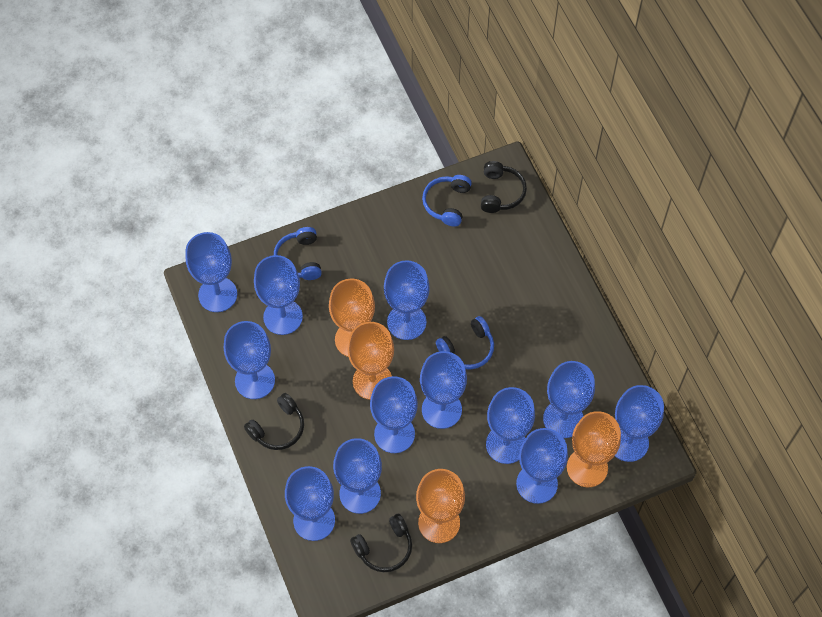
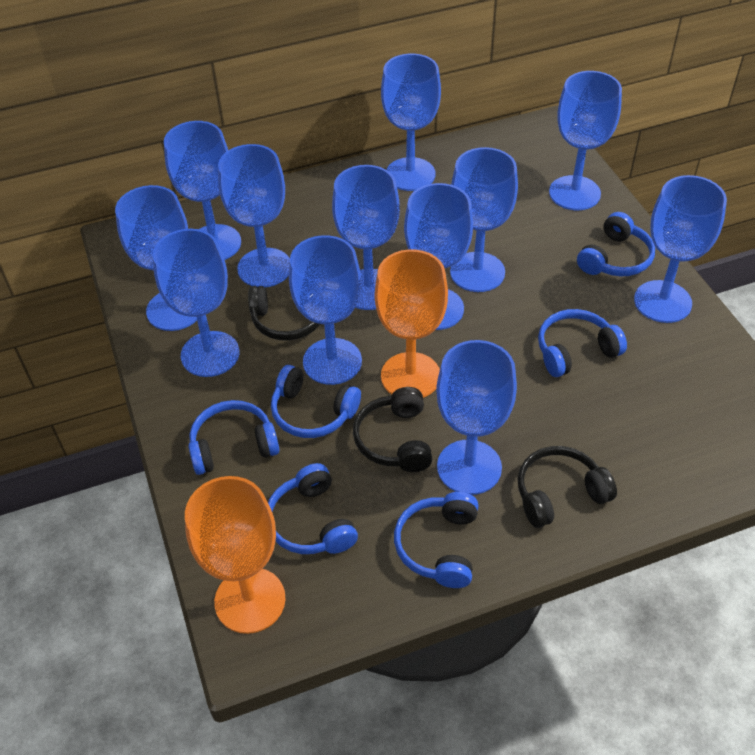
blue headphones: [274,227,322,280] [422,175,472,227] [436,316,494,370] = 3 -> [188,400,279,475] [268,463,358,554] [271,365,361,438] [394,492,478,588] [538,309,627,377] [577,212,655,276] = 6
orange goblet: [329,279,375,357] [347,322,394,400] [416,469,465,543] [567,411,621,487] = 4 -> [185,476,286,634] [375,249,448,398] = 2

